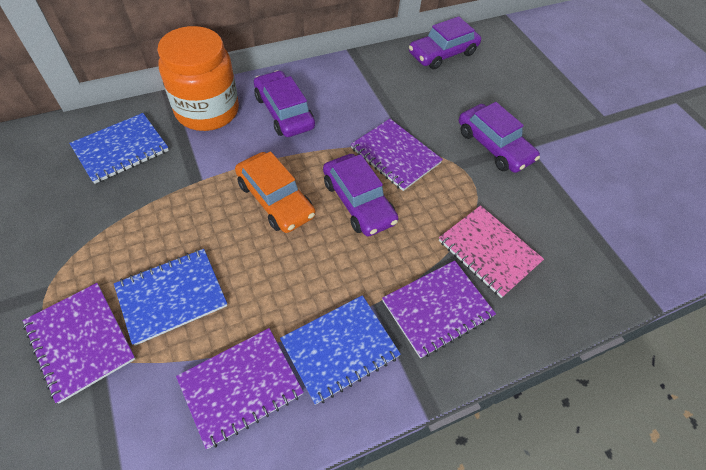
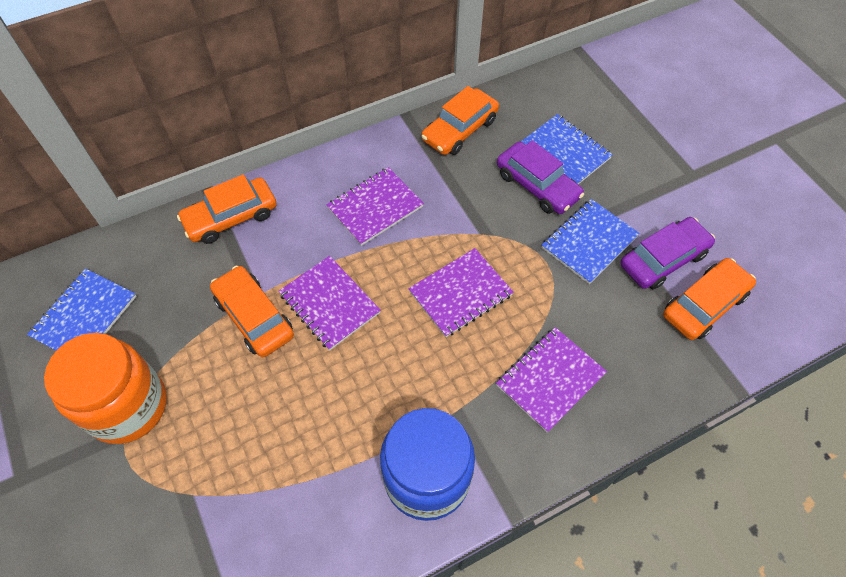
blue jar: none = 0 -> [380,408,475,521] = 1
orange car: [235,151,316,233] = 1 -> [177,174,277,244] [210,266,294,357] [422,86,499,155] [663,258,756,340] = 4
pink notebook: [439,205,544,298] = 1 -> none = 0
purple car: [254,70,315,137] [323,154,399,236] [409,16,481,69] [459,102,540,173] = 4 -> [497,140,584,214] [620,217,715,289] = 2

